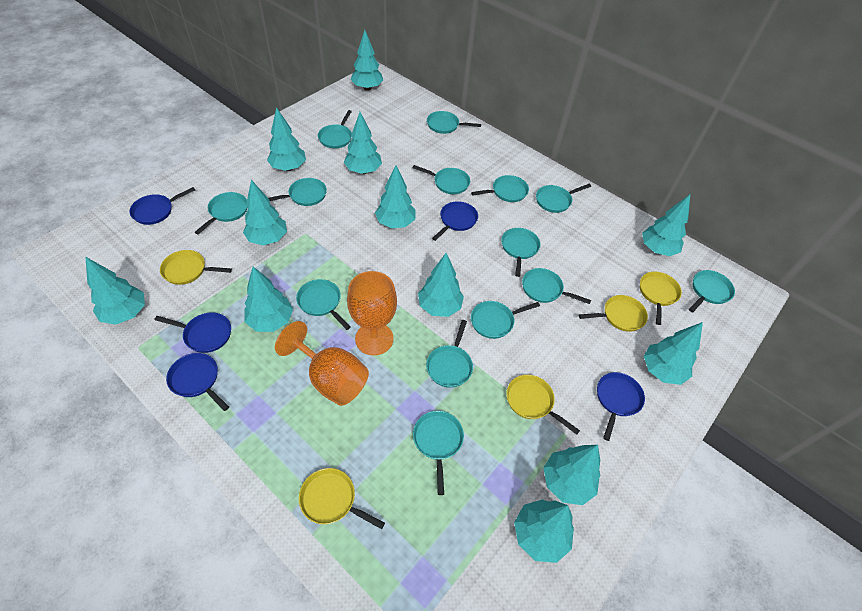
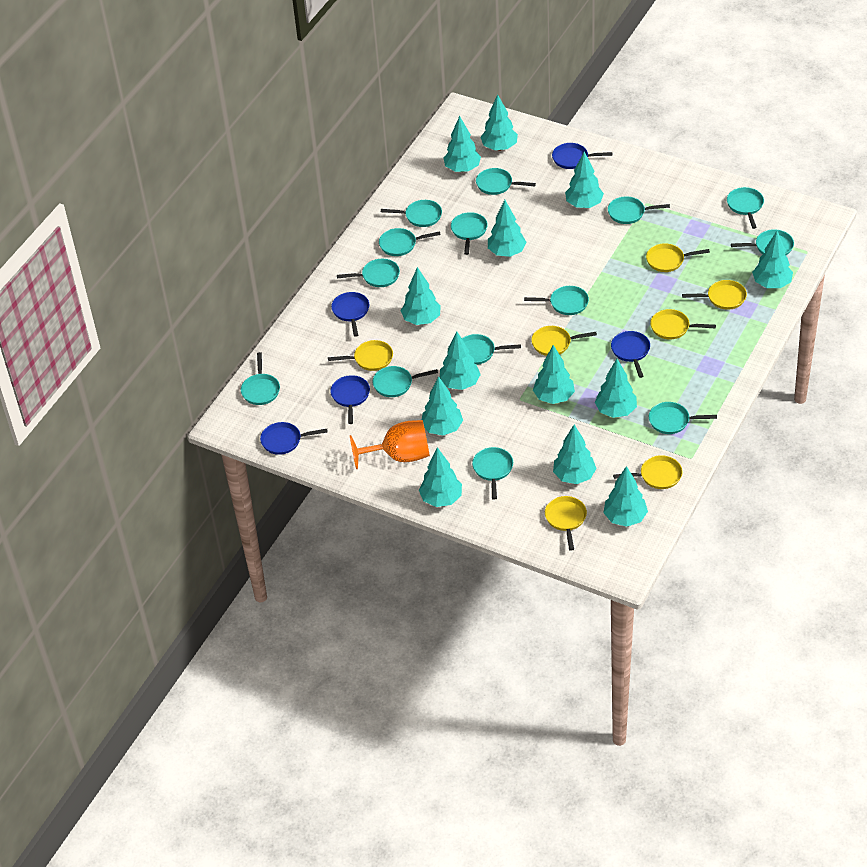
orange goblet: [275,321,369,406] [347,271,397,356] = 2 -> [350,420,430,469] = 1
turquoise tree: [85,257,145,325] [243,180,287,245] [245,266,293,332] [267,107,306,171] [344,112,382,174] [351,30,383,91] [375,165,416,228] [418,253,464,317] [514,499,574,563] [543,445,600,505] [642,195,690,256] [644,322,703,385] = 12 -> [401,267,441,325] [419,447,462,507] [422,376,463,435] [440,331,481,390] [443,116,481,172] [480,94,518,151] [488,200,527,257] [533,345,575,404] [553,425,597,484] [565,152,604,208] [595,359,637,418] [603,466,648,527] [752,231,793,288] = 13
yellow pan: [160,250,232,285] [299,468,385,529] [506,375,580,435] [579,295,648,332] [640,272,682,325] = 5 -> [328,340,393,371] [531,326,597,356] [545,496,587,551] [613,455,683,489] [646,243,710,272] [650,309,716,340] [682,280,747,310] = 7

